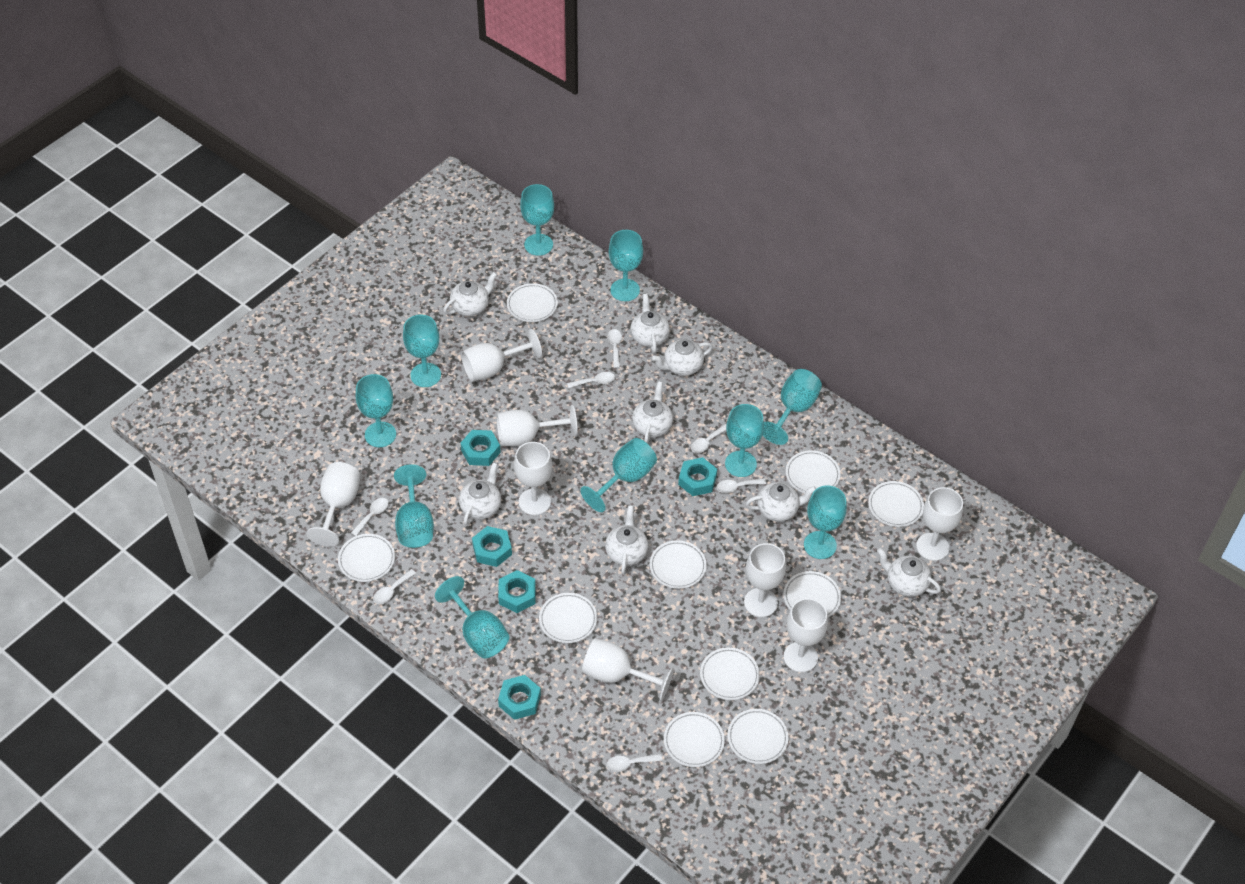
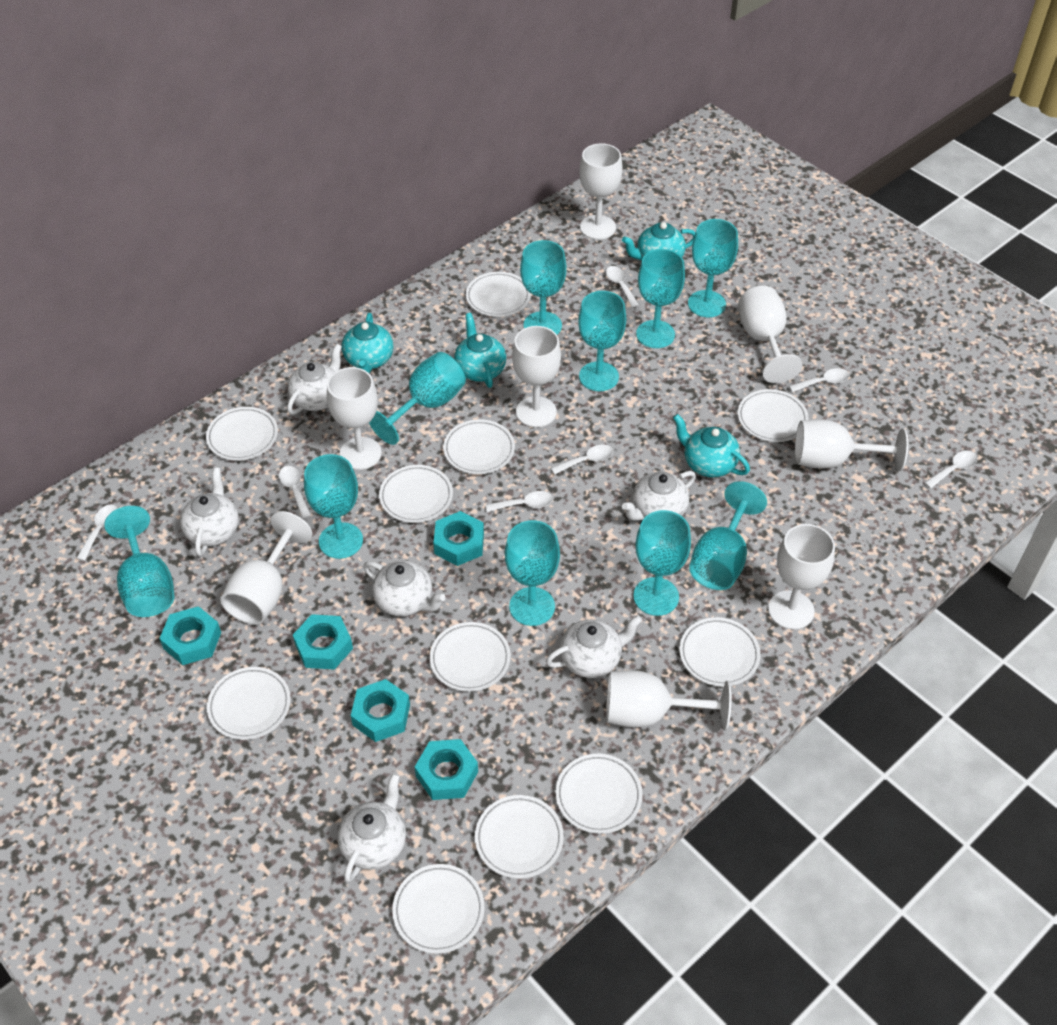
turquoise teapot: none = 0 -> [342,313,394,373] [454,313,506,388] [622,222,696,260] [673,414,750,477] = 4
white plate: [338,534,395,582] [507,283,558,322] [539,593,597,643] [650,540,707,589] [664,712,725,767] [700,647,760,700] [728,709,788,764] [783,571,841,617] [786,450,841,493] [868,481,924,527] = 10 -> [206,407,278,461] [207,667,291,740] [379,465,453,523] [392,864,485,954] [430,622,511,692] [443,419,515,474] [466,272,531,317] [475,795,564,879] [556,754,643,834] [679,617,761,687] [738,389,809,442] = 11
white teapot: [444,272,497,316] [459,463,501,525] [605,505,648,574] [630,294,670,353] [632,382,673,443] [652,339,713,376] [746,482,816,522] [877,548,941,597] = 8 -> [180,468,239,556] [287,344,342,415] [338,773,406,882] [364,561,446,616] [546,615,642,678] [622,471,696,521] = 6

